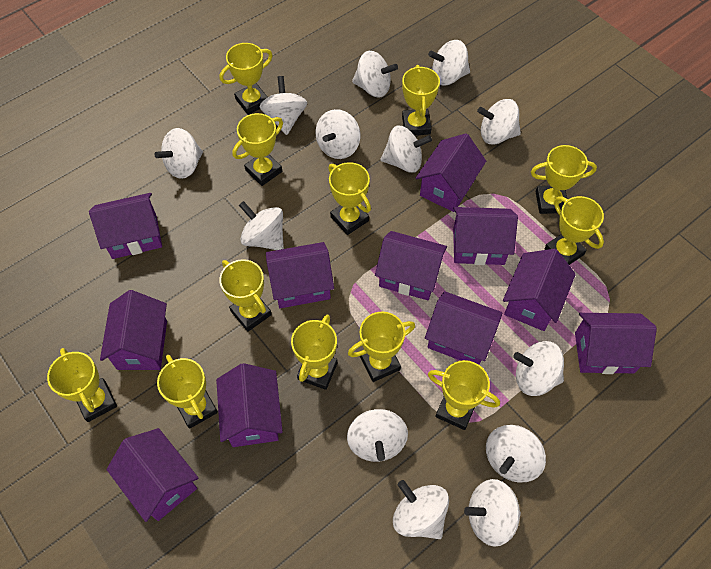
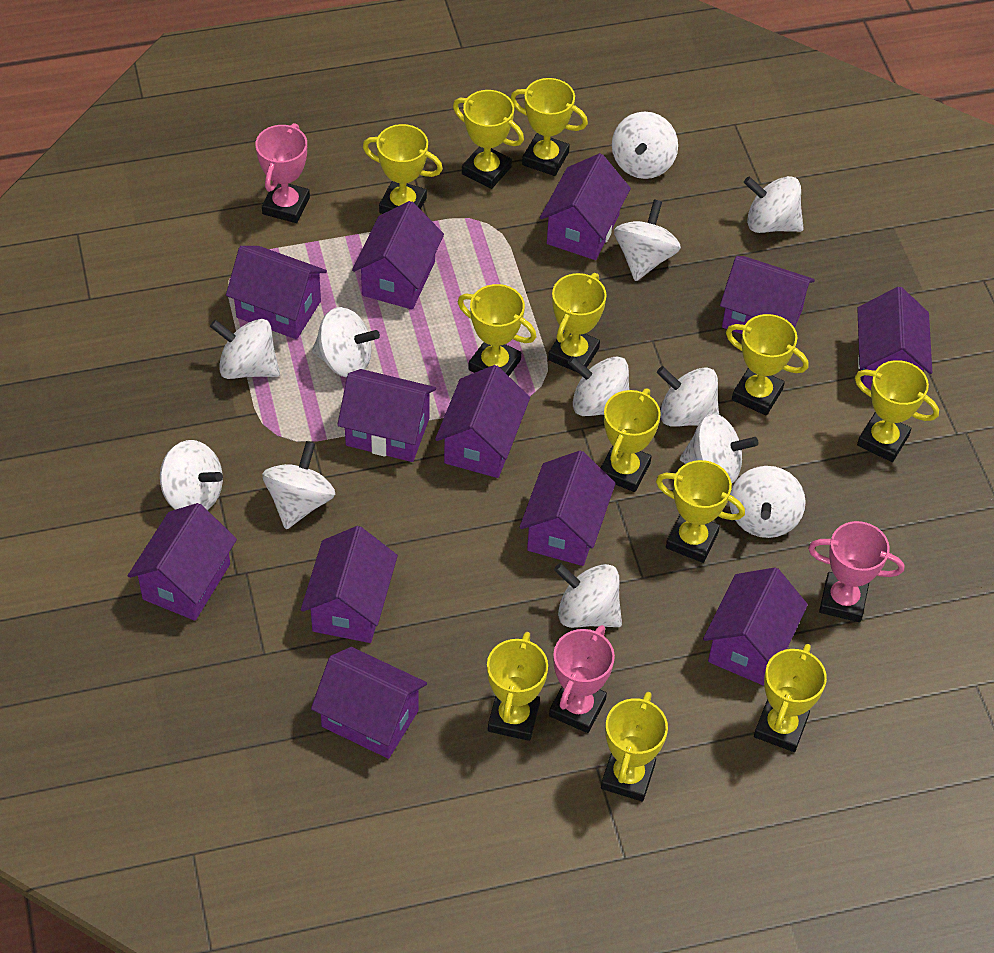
pink trophy: none = 0 -> [255,123,310,223] [549,625,615,733] [808,521,904,622] = 3
purple house: [89,193,162,259] [100,290,167,370] [106,428,198,522] [216,363,283,447] [266,242,334,308] [375,231,447,300] [416,134,486,212] [425,291,502,365] [453,207,518,265] [503,249,576,331] [575,313,657,374] = 11 -> [128,503,237,621] [226,246,327,339] [301,526,398,643] [311,647,427,759] [337,369,436,462] [352,201,444,310] [435,365,530,478] [519,451,616,566] [540,153,631,260] [703,567,808,686] [720,256,815,334] [857,287,932,390] = 12
white spinning top: [154,128,203,179] [239,201,284,250] [260,76,307,135] [316,109,360,159] [347,409,408,462] [352,51,398,97] [381,125,432,173] [393,480,449,539] [428,40,470,86] [464,479,521,547] [477,99,521,144] [486,425,546,482] [513,341,564,396] = 13 -> [160,440,223,510] [210,319,280,379] [262,441,335,529] [312,307,380,377] [554,563,622,628] [567,356,629,416] [612,111,678,179] [614,199,681,281] [657,366,719,426] [680,414,758,483] [729,466,806,538] [744,176,804,233] = 12

